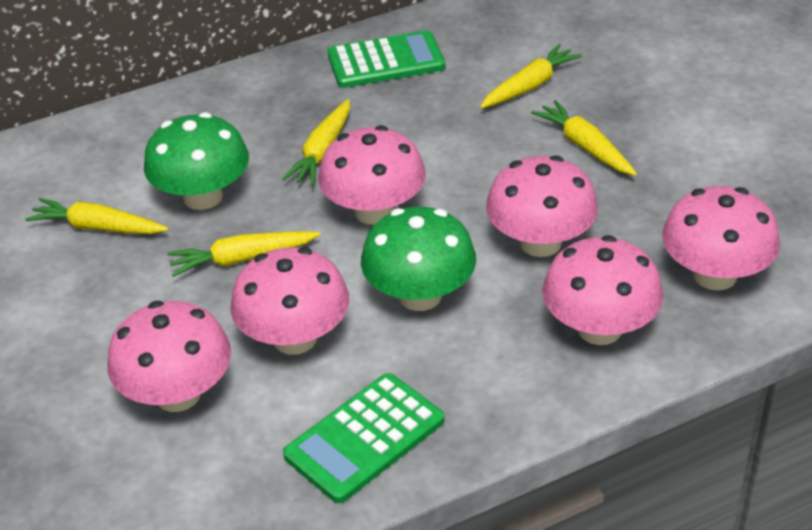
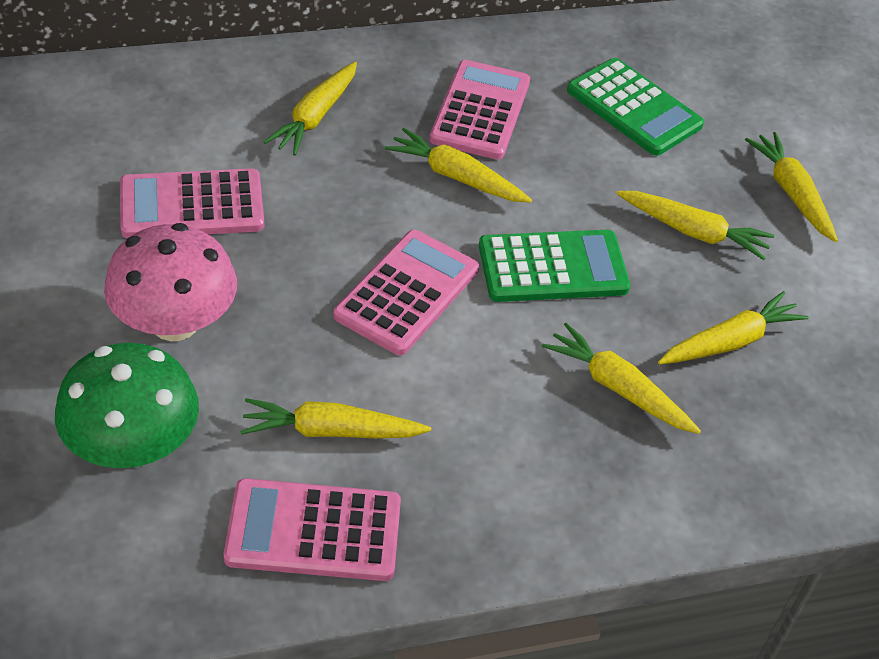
green mushroom: [144,112,249,210] [361,207,476,311] = 2 -> [55,343,199,468] = 1
pink calculator: none = 0 -> [120,168,264,238] [224,478,401,581] [333,230,479,355] [430,60,530,160] = 4
pink mushroom: [108,301,231,412] [230,247,349,355] [318,125,426,225] [486,155,598,257] [542,235,663,345] [662,186,780,291] = 6 -> [104,223,237,341] = 1
yellow carrot: [25,198,169,234] [167,231,321,277] [282,99,350,186] [480,44,582,109] [531,100,637,176] = 5 -> [241,398,431,438] [263,61,357,156] [385,128,532,203] [542,323,701,434] [616,191,775,260] [658,291,808,364] [745,132,838,242] = 7

